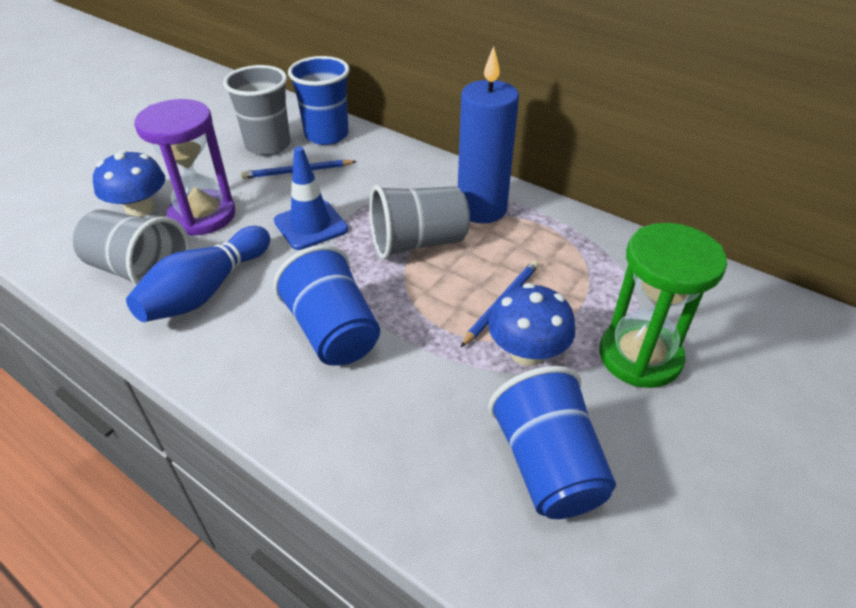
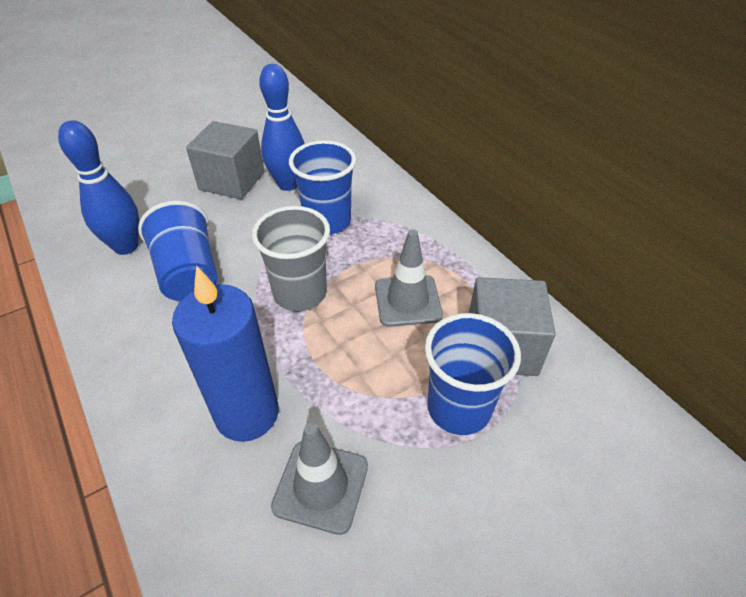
blue bowling pin: [126,226,270,322] = 1 -> [58,120,139,255] [259,64,304,191] = 2
blue mushroom: [93,150,165,217] [488,283,575,366] = 2 -> none = 0
blue pencil: [241,159,357,179] [461,261,539,347] = 2 -> none = 0
blue traffic cone: [274,146,348,250] = 1 -> none = 0
green hourglass: [599,223,727,388] = 1 -> none = 0
grey cube: none = 0 -> [186,121,264,199] [469,277,556,376] = 2
grey cup: [73,209,190,286] [223,65,291,156] [369,185,470,259] = 3 -> [252,206,330,311] = 1
grey traffic cone: none = 0 -> [271,423,368,535] [375,229,443,327] = 2
purple hourglass: [135,99,236,236] = 1 -> none = 0

